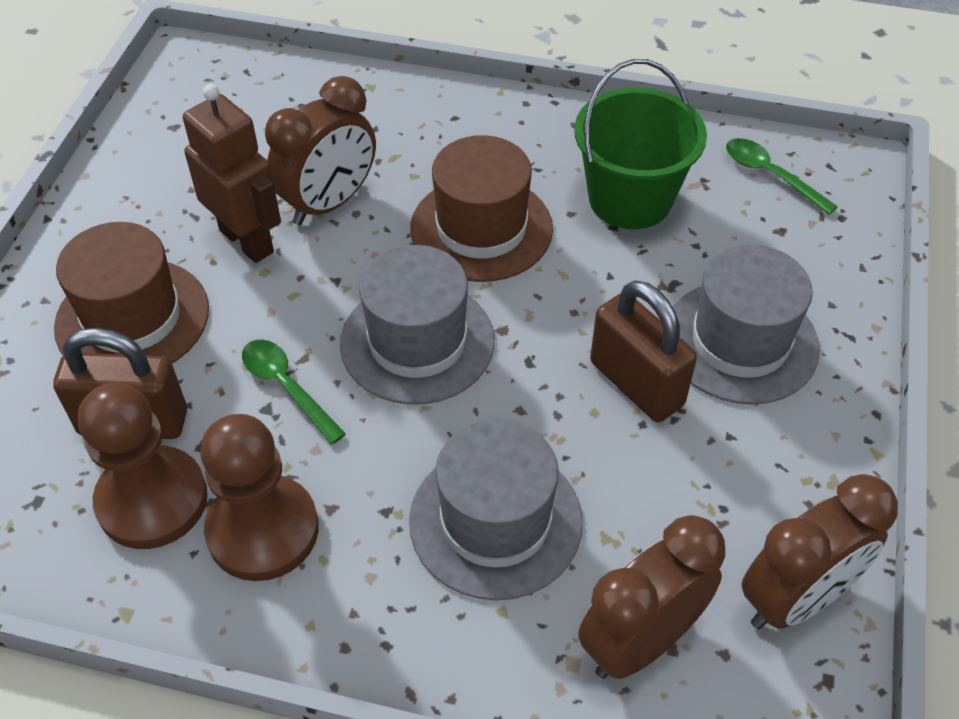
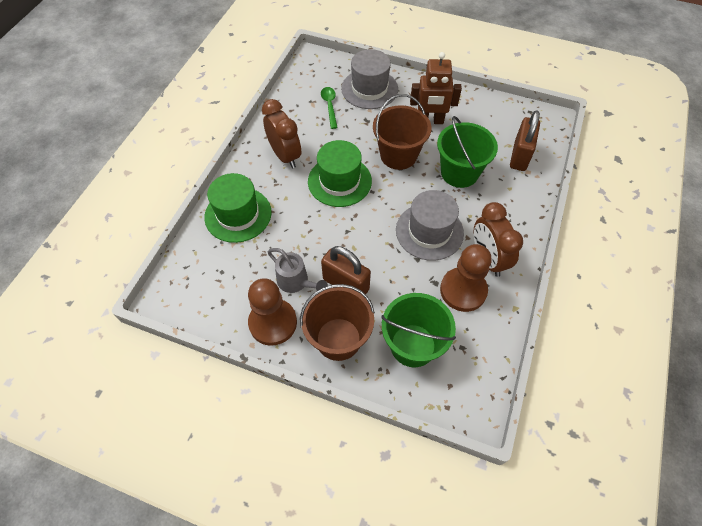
brown bucket: none = 0 -> [300,284,375,361] [373,94,431,170] = 2
brown clock: [265,76,376,225] [578,515,725,679] [741,474,898,629] = 3 -> [262,99,301,168] [474,202,523,277] = 2
brown hat: [54,222,209,363] [410,135,553,282] = 2 -> none = 0
green bucket: [574,59,707,229] = 1 -> [382,293,456,367] [437,116,498,188] = 2
green hat: none = 0 -> [204,173,272,243] [308,140,372,207] = 2
green spoon: [242,339,346,445] [726,138,838,215] = 2 -> [321,87,338,129] = 1
grey hat: [340,245,495,405] [409,419,583,600] [673,244,820,405] = 3 -> [341,49,398,109] [396,190,464,261] = 2
grey watering can: none = 0 -> [268,248,328,293] = 1

